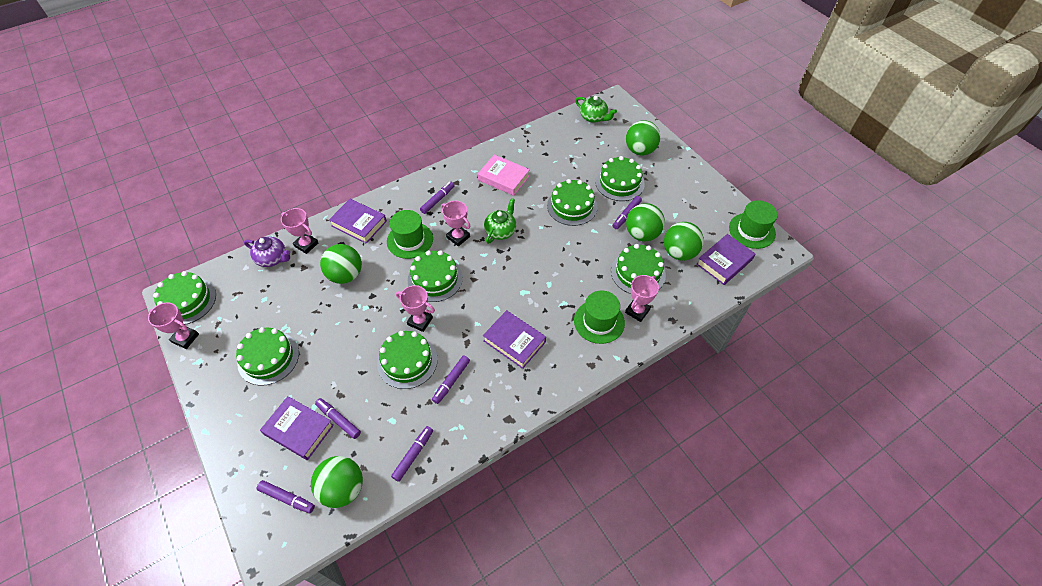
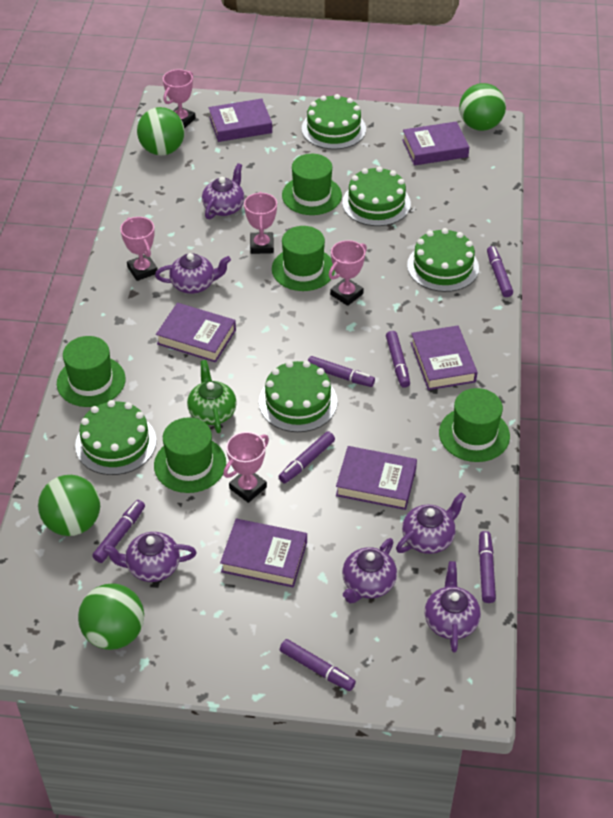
green ball: [311,456,363,508] [320,244,362,284] [626,120,661,155] [626,203,665,241] [664,222,704,261] = 5 -> [38,475,100,536] [78,583,144,650] [137,107,185,155] [459,83,506,131] = 4
green cake: [153,271,216,325] [236,327,299,386] [377,331,438,389] [408,250,463,302] [547,179,598,226] [595,156,645,201] [611,244,666,294] = 7 -> [75,400,157,475] [259,361,338,432] [302,94,366,149] [342,166,411,226] [407,228,479,292] = 5
green hat: [387,210,433,259] [574,290,625,344] [729,200,778,249] = 3 -> [57,336,126,407] [154,417,226,493] [272,226,335,291] [282,154,342,215] [439,388,510,462] = 5
green teapot: [484,198,516,244] [575,96,617,123] = 2 -> [187,360,237,433] = 1
pink book: [478,155,530,196] = 1 -> none = 0
purple book: [260,396,334,460] [329,199,387,244] [483,310,546,369] [696,234,755,285] = 4 -> [156,303,236,363] [209,99,272,142] [220,519,307,587] [336,446,417,510] [402,122,469,166] [411,326,478,390] = 6
purple marker: [257,480,315,513] [315,398,361,439] [391,426,433,482] [420,182,455,214] [432,355,470,404] [613,196,642,229] = 6 -> [92,500,145,563] [279,431,335,483] [280,639,356,691] [308,356,375,387] [386,331,410,388] [479,531,496,603] [487,246,513,297] = 7
purple teapot: [244,237,290,267] = 1 -> [103,532,197,582] [155,253,231,294] [202,163,245,219] [342,538,397,604] [396,492,466,554] [424,561,481,652] = 6

